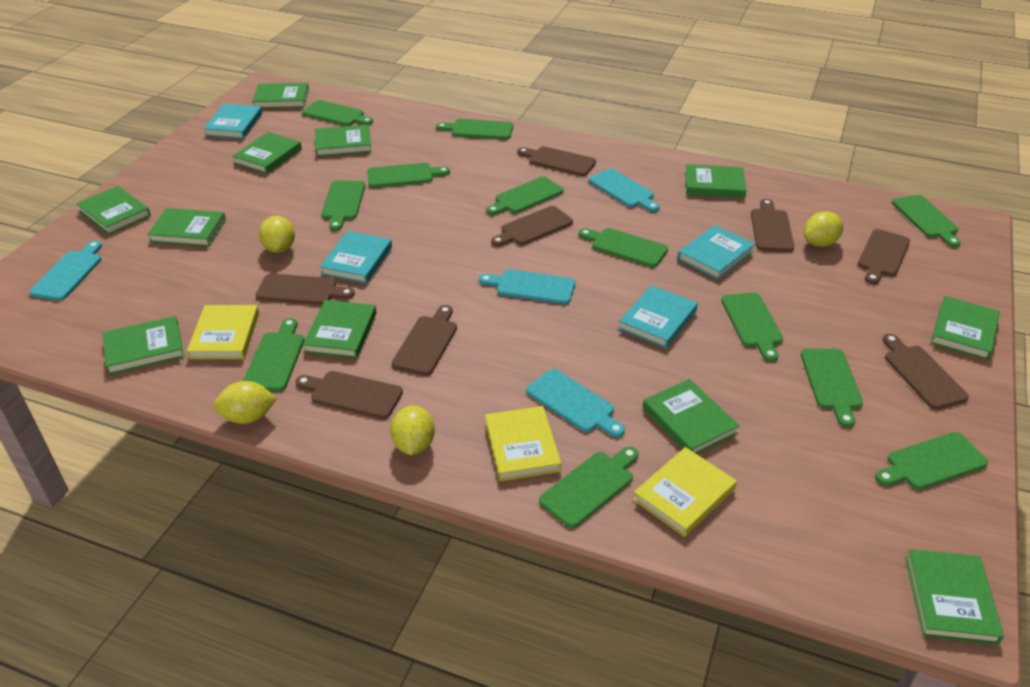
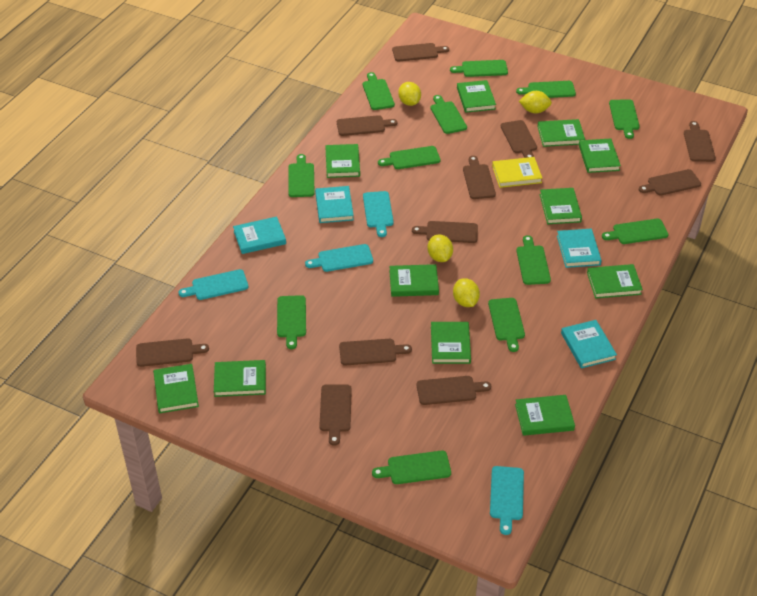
brown cutting board: [255,274,355,305] [295,371,403,419] [392,305,457,375] [491,206,573,246] [517,146,596,176] [751,199,794,252] [858,229,910,284] [883,334,969,409] = 8 -> [136,338,209,367] [319,384,352,446] [337,115,397,136] [339,339,412,366] [392,43,449,62] [412,221,478,243] [417,376,491,405] [463,156,496,199] [501,120,537,158] [639,169,701,196] [684,121,716,162] = 11
yellow book: [187,305,259,359] [485,406,562,481] [633,447,737,537] = 3 -> [492,157,542,188] = 1

